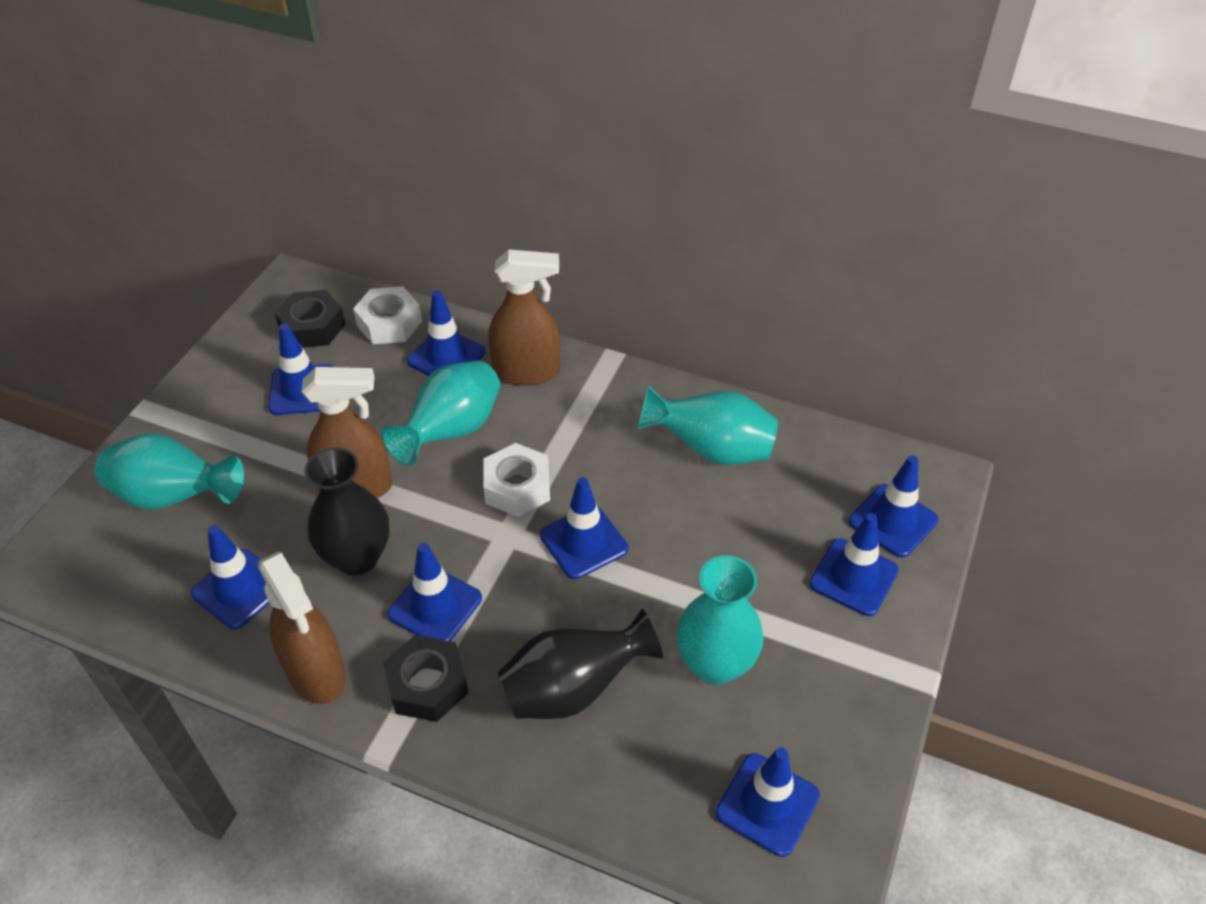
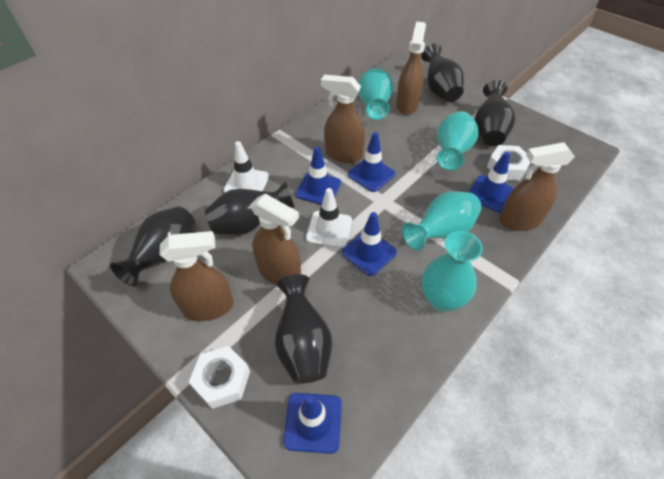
black nut: [275,290,346,348] [383,635,468,722] = 2 -> none = 0
black vase: [305,447,389,575] [498,609,663,719] = 2 -> [110,206,195,287] [205,182,294,235] [275,274,332,384] [421,44,464,102] [474,80,515,146] = 5
blue traffic cone: [191,525,269,629] [268,323,333,415] [387,543,482,641] [407,290,485,376] [540,477,628,579] [716,747,820,857] [809,513,899,616] [849,455,938,558] = 8 -> [283,393,342,454] [295,147,341,205] [342,212,397,276] [348,132,395,192] [469,152,514,212] = 5
brown spray bottle: [258,551,346,704] [301,367,392,498] [488,250,560,386] = 3 -> [160,231,233,321] [250,194,301,285] [321,75,365,163] [396,21,426,115] [499,142,575,231] = 5
white traffic cone: none = 0 -> [224,141,269,193] [306,188,352,248] = 2

